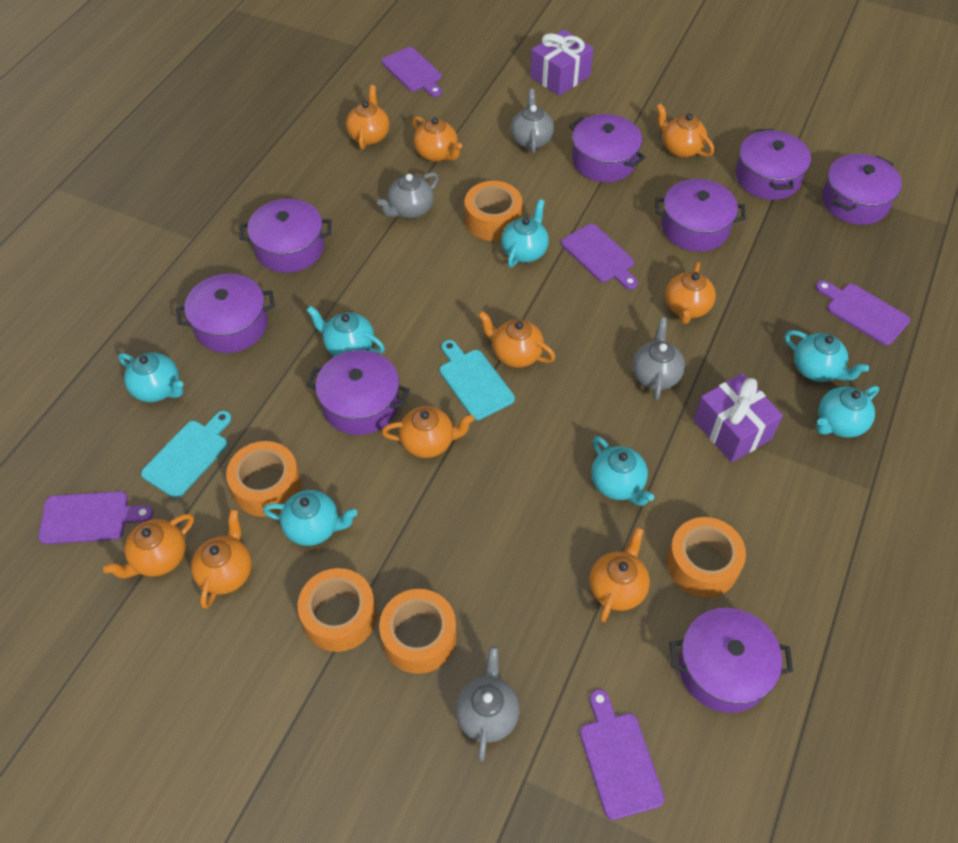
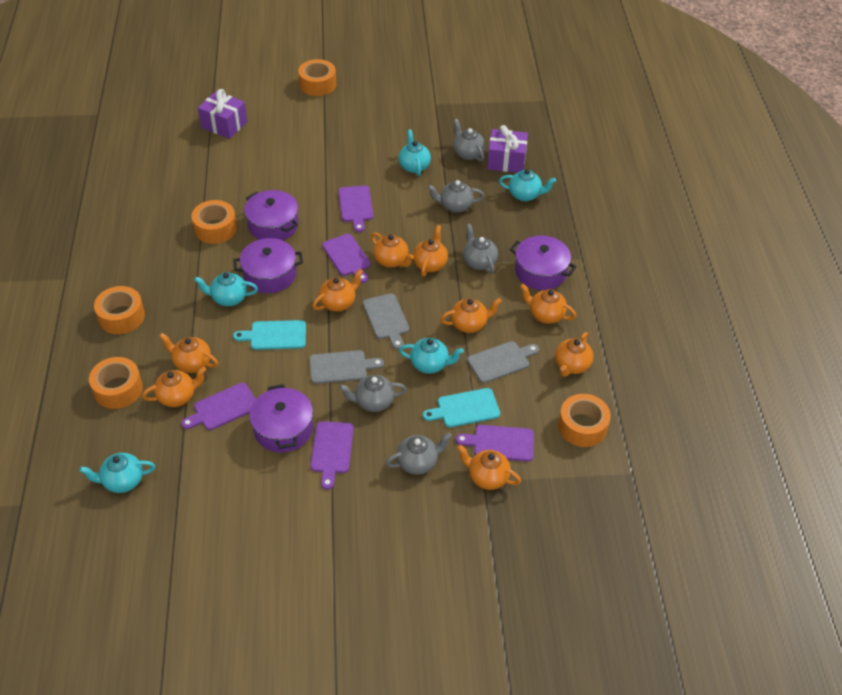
grey cutting board: none = 0 -> [309,350,384,384] [363,293,409,350] [467,341,539,383] = 3
grey teapot: [377,172,439,218] [455,646,520,761] [510,89,554,154] [632,317,685,400] = 4 -> [339,375,406,412] [386,432,452,475] [427,180,484,213] [453,119,485,162] [463,224,498,274] = 5
purple pot: [176,274,275,353] [239,199,331,273] [306,350,410,435] [569,114,646,182] [655,179,746,252] [670,608,793,713] [736,129,811,200] [822,154,902,225] = 8 -> [233,238,303,293] [244,190,298,240] [249,384,313,453] [510,236,577,290] = 4
turquoise teapot: [118,353,183,402] [263,490,357,546] [307,306,385,357] [501,199,549,268] [591,436,654,506] [785,330,869,382] [816,386,879,438] = 7 -> [79,453,155,493] [194,272,258,306] [398,129,431,176] [399,338,464,374] [499,169,556,201] = 5

